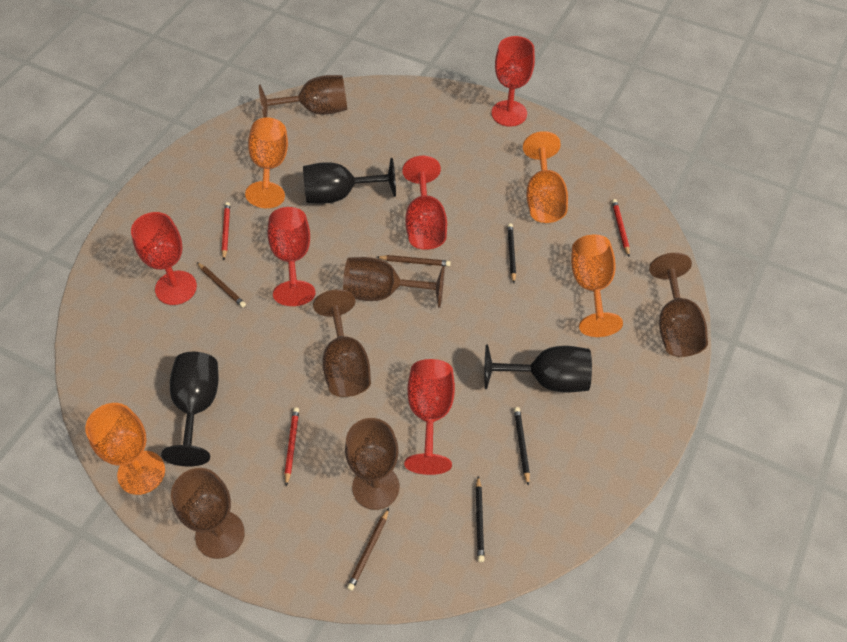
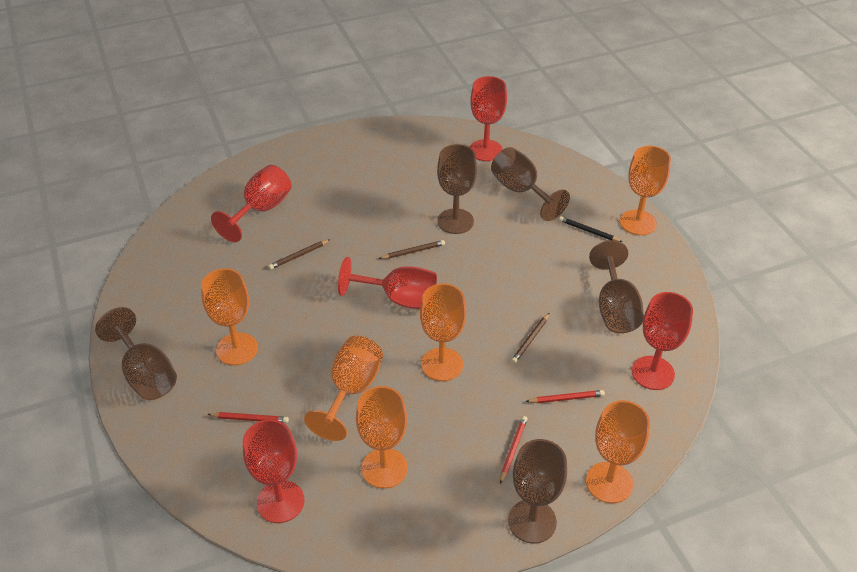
black goblet: [161,352,219,467] [303,158,396,204] [484,344,592,393] = 3 -> none = 0
black pencil: [475,476,485,562] [507,223,516,283] [514,407,530,486] = 3 -> [559,216,622,242] = 1
brown goblet: [171,468,245,559] [259,75,347,118] [313,289,371,397] [343,257,445,308] [345,418,399,510] [649,253,708,357] = 6 -> [95,307,177,400] [437,144,477,234] [491,147,570,221] [508,439,567,544] [589,240,644,333] = 5
orange goblet: [85,403,165,495] [245,118,288,208] [523,131,568,223] [571,235,623,337] = 4 -> [201,268,258,365] [304,336,383,441] [356,386,408,489] [420,284,466,381] [586,400,650,503] [620,146,671,235] = 6

